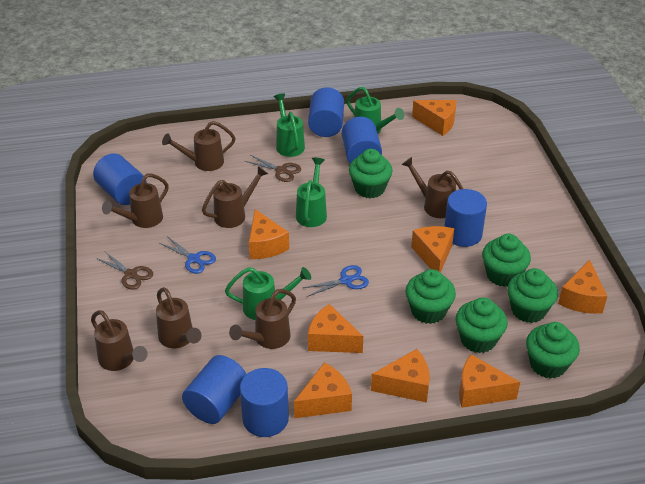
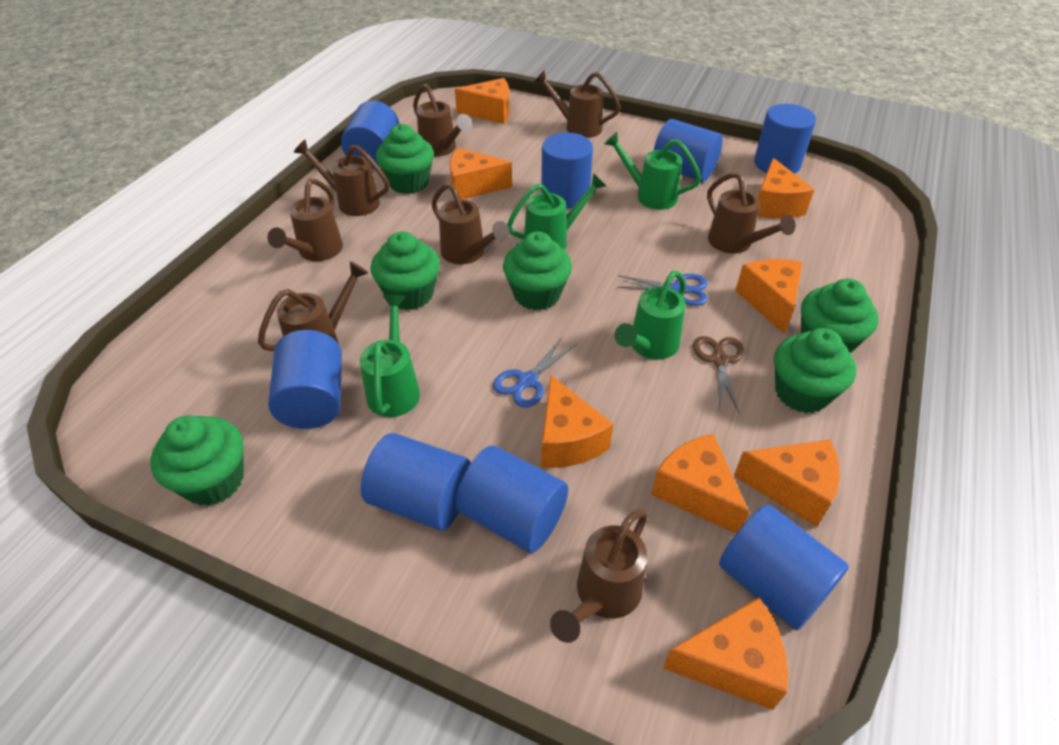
blue cylinder: [93,153,147,205] [182,355,246,424] [240,368,289,437] [308,87,344,137] [341,117,382,164] [444,189,487,247] = 6 -> [268,330,342,429] [341,101,399,169] [361,433,471,531] [455,446,568,553] [541,132,593,208] [653,119,723,181] [719,505,849,630] [754,104,816,174] = 8
brown scissors: [96,252,153,290] [245,155,301,182] = 2 -> [693,336,744,413] = 1
brown watering can: [91,310,148,371] [102,173,169,228] [156,287,202,348] [162,121,235,171] [202,166,268,228] [229,289,296,349] [402,157,463,218] = 7 -> [258,261,368,351] [268,179,343,261] [294,140,390,216] [413,84,472,157] [432,183,510,264] [534,70,621,138] [550,509,648,643] [707,172,796,254] = 8

